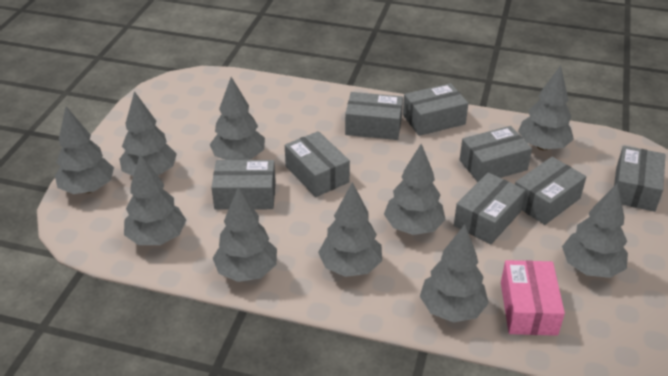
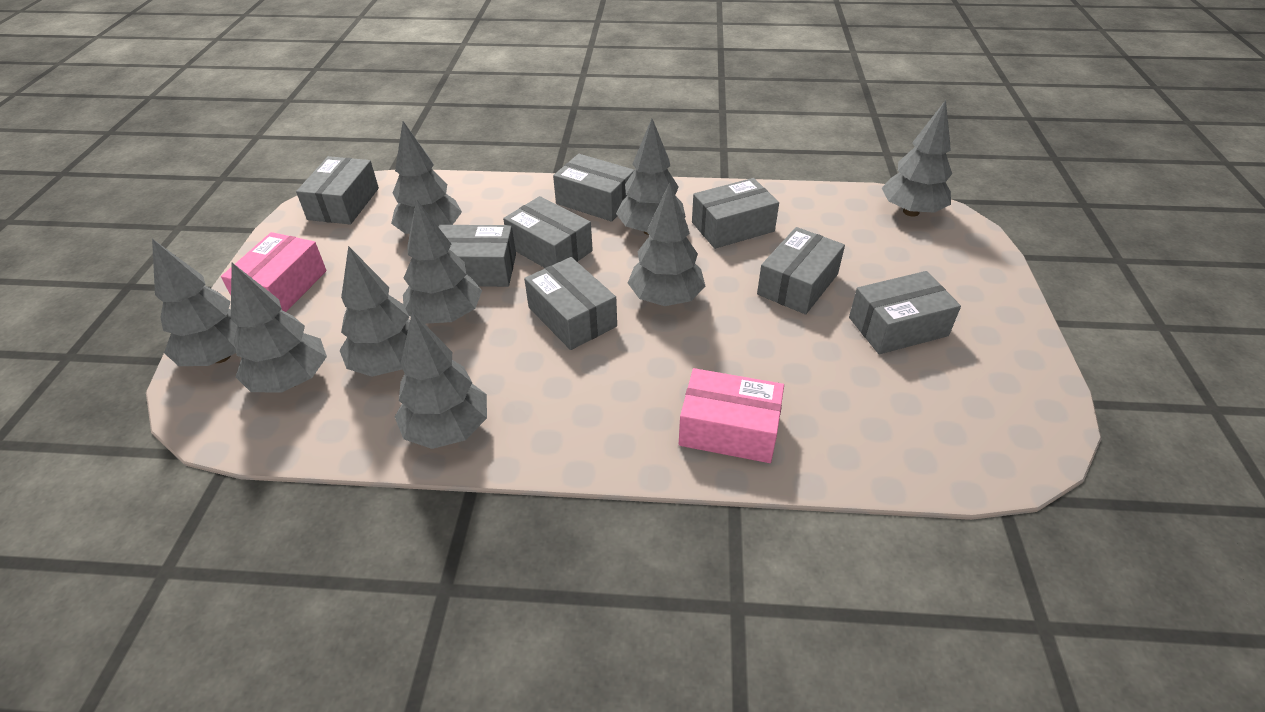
grey tree: [55,106,114,194] [119,91,177,176] [124,154,186,245] [210,77,265,160] [213,187,277,282] [318,182,382,277] [384,144,446,235] [420,225,489,322] [518,65,574,150] [562,184,628,278] = 10 -> [152,239,237,366] [231,263,327,393] [339,246,410,377] [391,121,462,234] [395,312,487,449] [403,199,482,324] [616,119,686,235] [628,182,705,306] [882,100,952,217] = 9
pink box: [501,260,565,336] = 1 -> [221,232,327,312] [679,368,784,463] = 2

